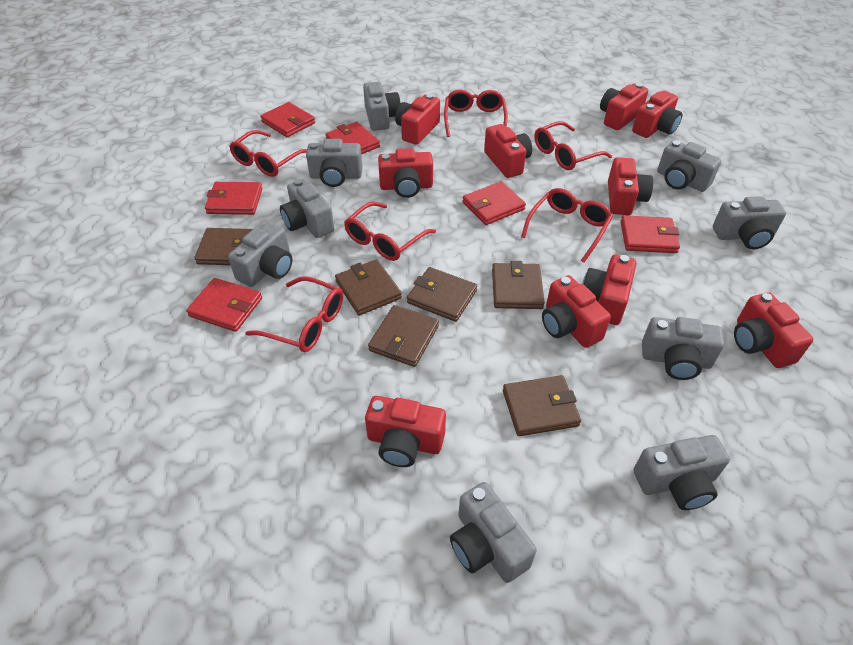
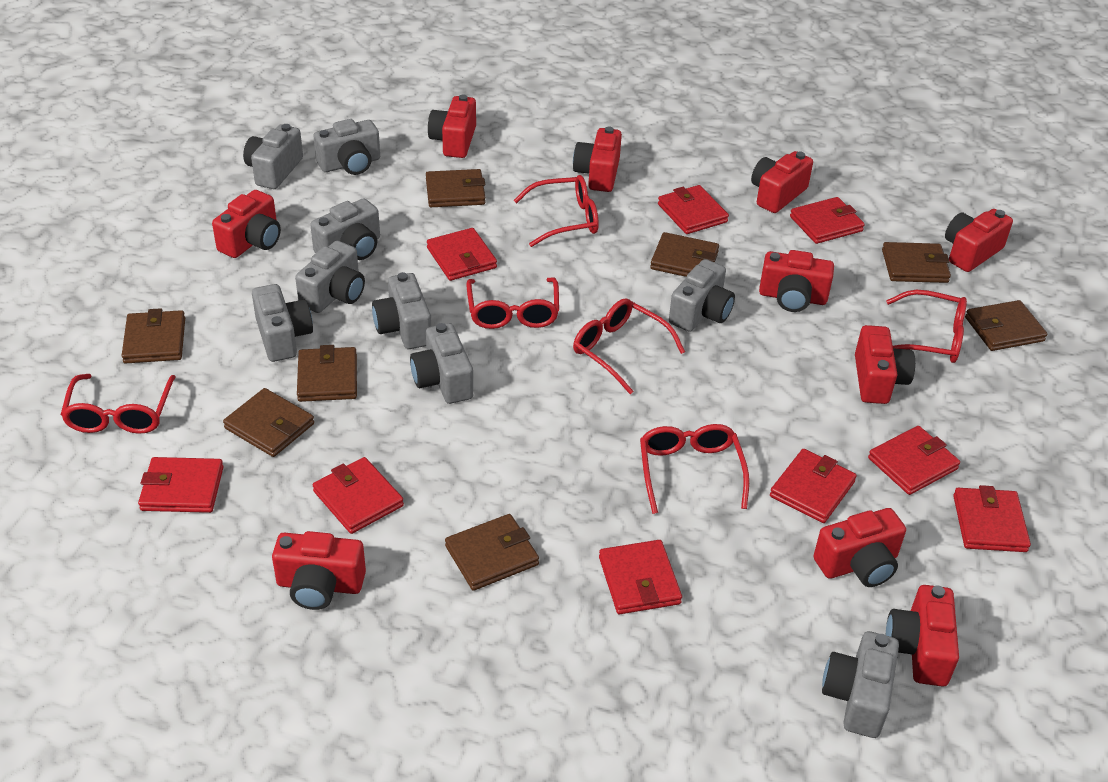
brown wallet: [195,228,253,265] [335,259,402,316] [368,305,439,367] [407,267,477,322] [492,261,545,309] [503,375,581,436] = 6 -> [121,308,185,363] [223,388,314,457] [297,345,357,402] [426,169,485,207] [445,514,539,591] [650,232,719,277] [882,242,951,283] [965,300,1047,351] = 8
red wallet: [186,278,262,332] [205,182,263,215] [260,102,315,137] [325,122,380,154] [462,181,526,225] [620,215,680,253] = 6 -> [138,457,224,513] [313,457,404,534] [427,228,497,281] [599,540,682,614] [658,185,729,234] [770,449,857,523] [790,197,865,244] [868,426,960,495] [953,485,1031,552] = 9

